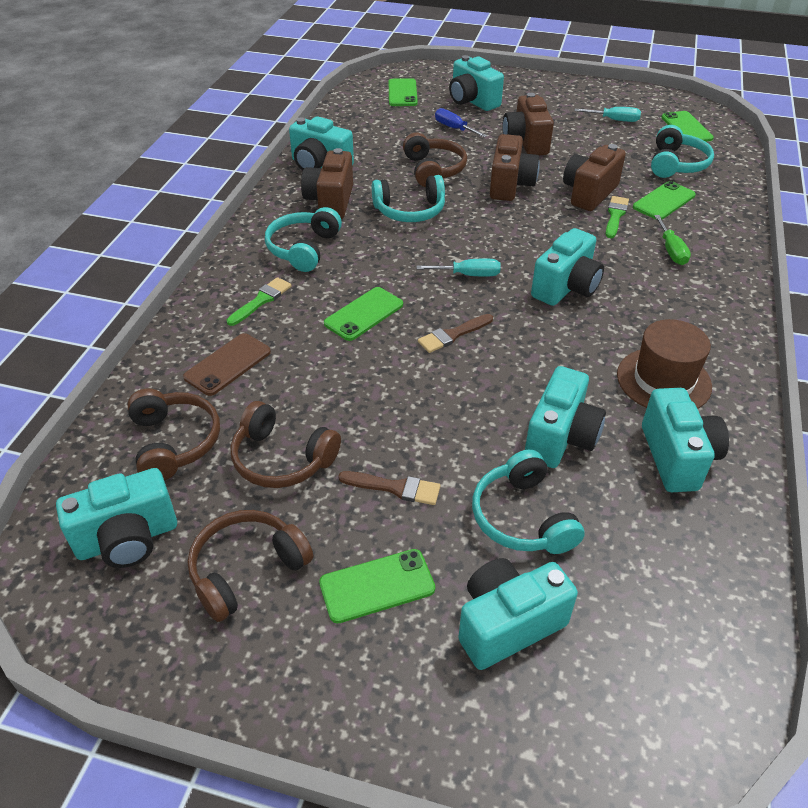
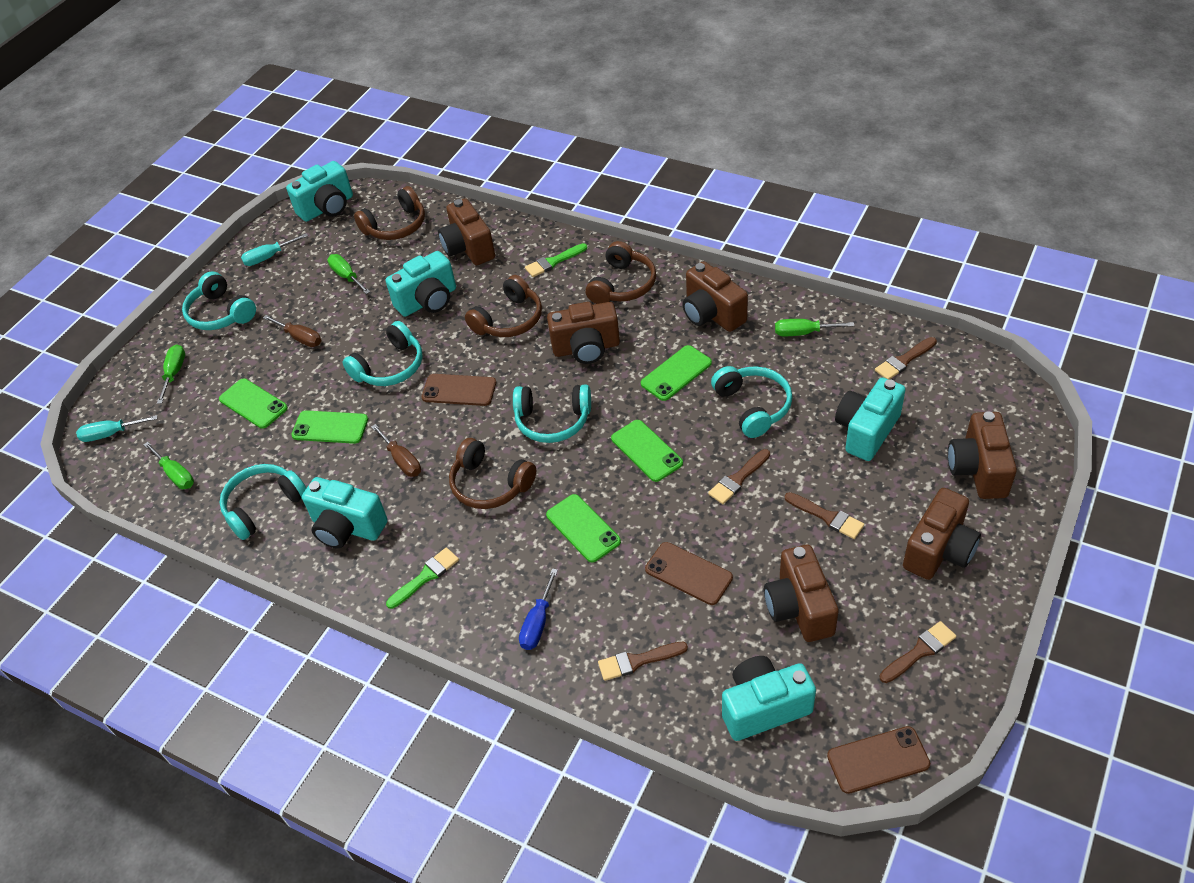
brown brush: [338,471,440,505] [418,314,493,353] = 2 -> [598,642,688,681] [708,449,770,504] [785,492,864,539] [875,337,937,379] [880,621,956,683] = 5
brown camera: [301,148,353,219] [490,134,540,201] [502,93,554,155] [563,144,626,211] = 4 -> [438,198,495,265] [547,302,620,364] [682,261,748,332] [764,545,839,642] [903,488,981,580] [948,411,1017,499] = 6
brown hat: [617,319,712,409] = 1 -> none = 0
brown phone: [183,333,271,396] = 1 -> [422,374,496,406] [645,542,733,605] [827,726,930,794] = 3
brown screwdriver: none = 0 -> [263,315,322,347] [371,424,421,477] = 2
green screwdriver: [654,215,691,265] = 1 -> [143,442,194,489] [157,344,185,404] [327,254,370,294] [775,319,854,336] = 4
turquoise camera: [56,468,177,568] [289,116,354,170] [449,55,504,111] [458,558,578,670] [525,366,606,468] [531,228,604,306] [642,388,729,492] = 7 -> [286,161,353,222] [302,477,388,549] [385,251,456,317] [722,656,816,741] [835,377,906,461] = 5
turquoise headphones: [265,207,342,272] [372,175,445,222] [472,449,585,554] [651,125,714,178] = 4 -> [182,272,256,330] [219,464,306,540] [343,321,423,386] [513,385,591,443] [711,366,793,438] = 5

